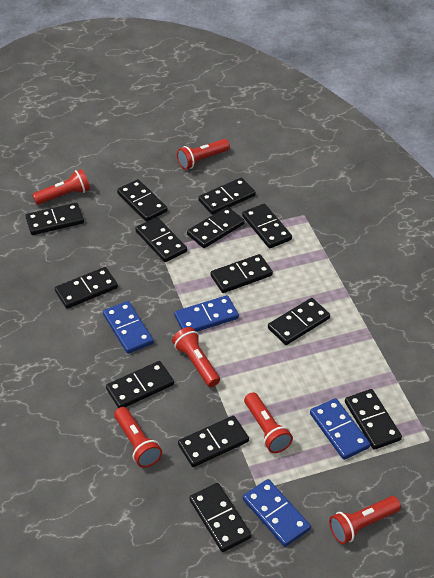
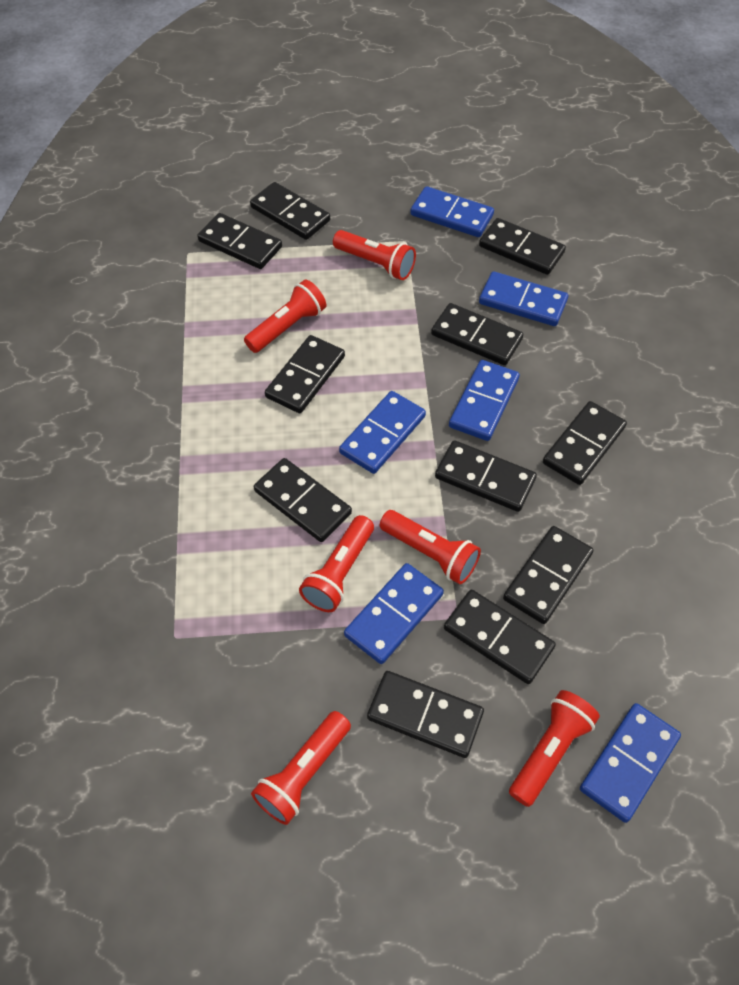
black domino: [25,203,84,235] [55,267,118,309] [106,361,174,408] [117,179,168,222] [135,217,187,262] [178,416,249,467] [187,207,244,248] [189,483,252,552] [198,178,256,215] [211,254,273,293] [242,204,292,248] [268,298,330,345] [345,389,402,450] = 13 -> [197,213,282,269] [250,182,330,240] [254,458,352,542] [265,335,345,413] [367,671,484,758] [431,303,523,365] [435,440,537,512] [444,590,556,684] [479,218,566,275] [503,526,594,624] [543,401,627,485] = 11
blue domino: [103,301,154,354] [174,295,239,332] [243,479,311,547] [310,398,370,460] = 4 -> [339,391,426,474] [344,563,444,664] [410,186,494,237] [449,360,520,441] [479,271,568,326] [580,703,681,823] = 6

